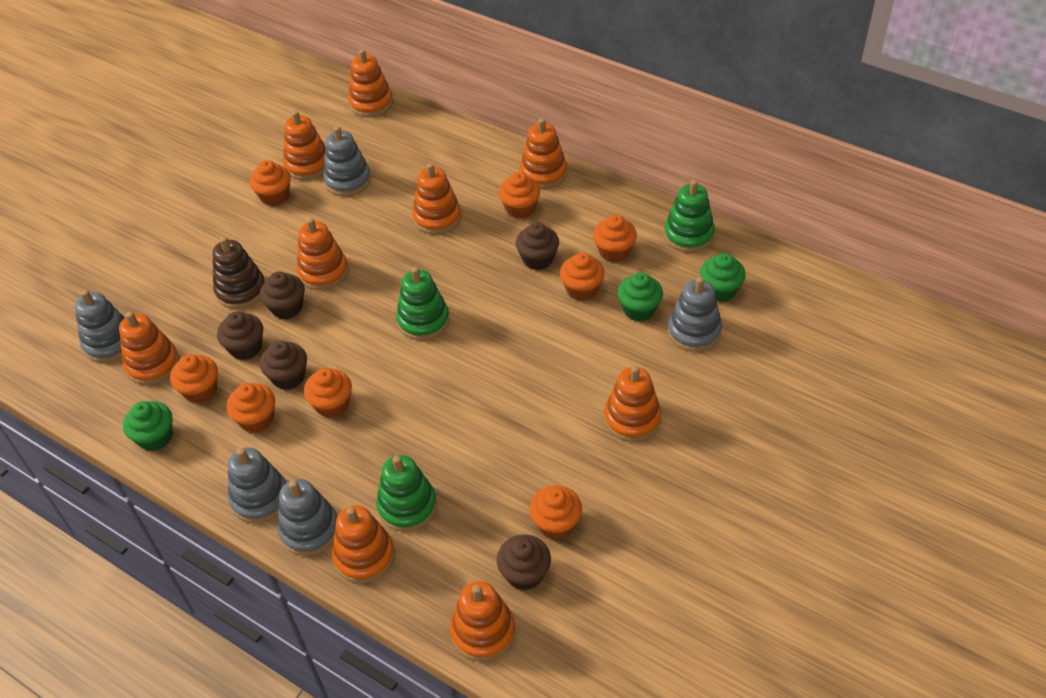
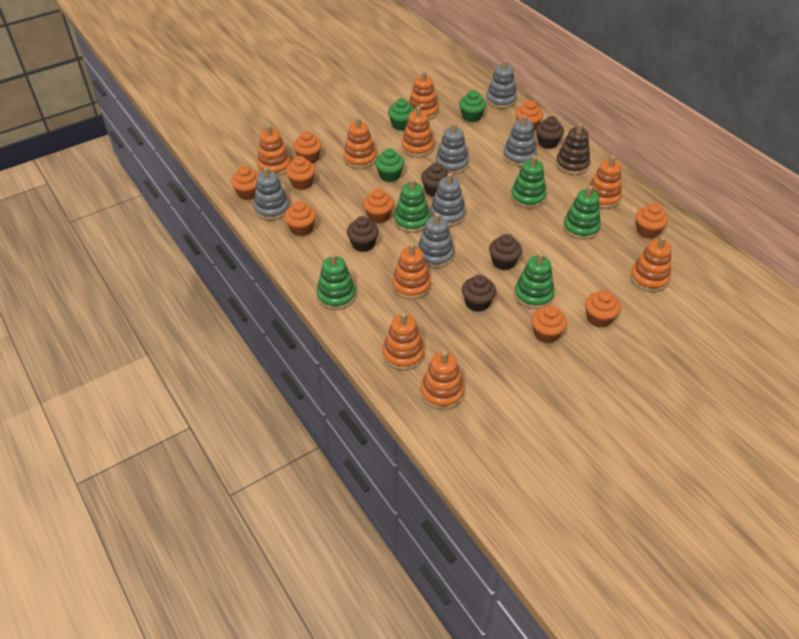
green stacking toy: [376,455,437,532] [396,267,449,340] [664,180,715,252] = 3 -> [316,253,356,310] [394,179,430,233] [511,155,546,208] [514,253,554,309] [563,185,601,240] = 5
grey stacking toy: [75,290,125,363] [228,447,286,523] [277,479,337,556] [323,126,371,196] [668,277,722,352] = 5 -> [254,167,290,221] [417,213,454,268] [430,173,466,227] [435,122,469,174] [486,60,517,109] [503,115,537,166] = 6
orange cupcake: [170,354,218,404] [227,383,275,433] [250,160,291,206] [304,368,352,418] [499,172,540,219] [529,485,582,539] [560,253,605,301] [593,215,637,262] = 8 -> [231,166,259,200] [284,201,316,236] [286,156,315,190] [293,131,322,163] [363,188,394,224] [516,100,543,131] [531,305,567,343] [585,290,621,327] [636,203,668,239] = 9

